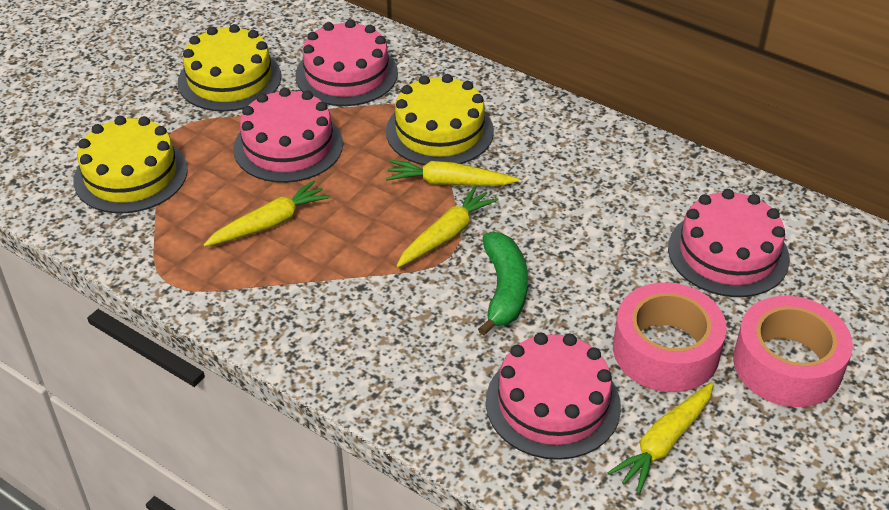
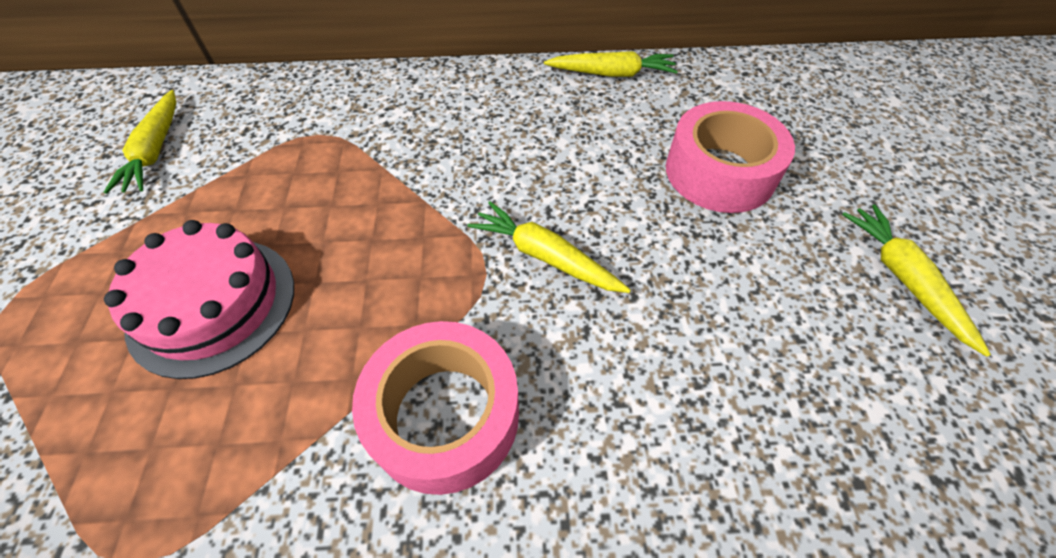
green banana: [478,232,528,335] = 1 -> none = 0
pink cake: [233,88,343,183] [295,20,398,106] [486,333,621,460] [668,189,790,297] = 4 -> [104,220,294,379] = 1
yellow cake: [74,116,188,213] [178,24,281,112] [386,74,494,165] = 3 -> none = 0

